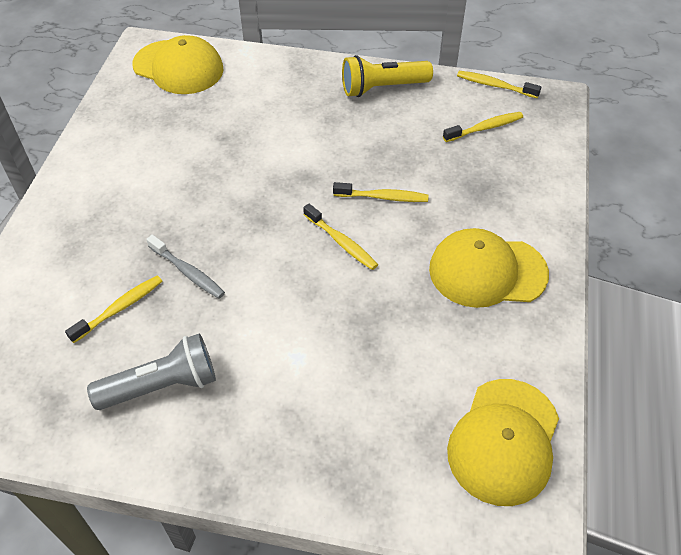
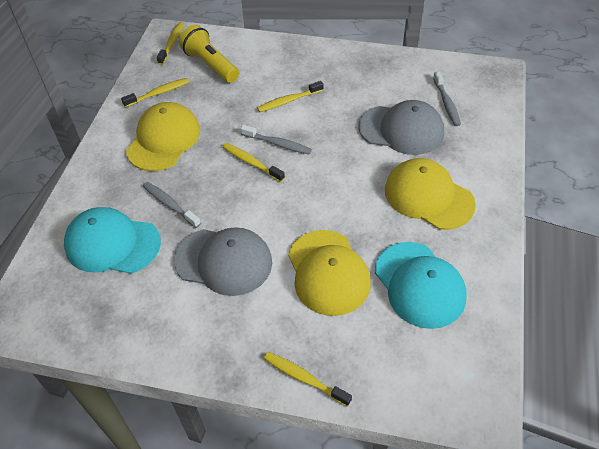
grey cap: none = 0 -> [174,227,272,296] [358,100,444,155] = 2
grey flashlight: [87,333,216,410] = 1 -> none = 0
grey toothbrush: [146,235,225,299] = 1 -> [143,182,201,228] [241,125,312,154] [433,71,461,126] = 3
turquoise cap: none = 0 -> [64,207,161,274] [375,242,466,329] = 2

